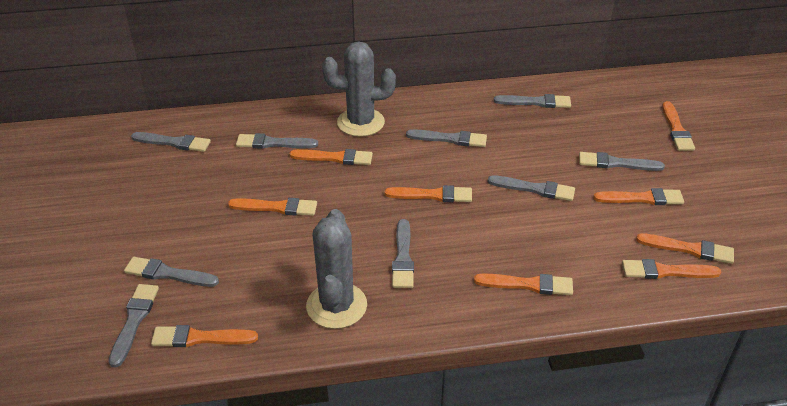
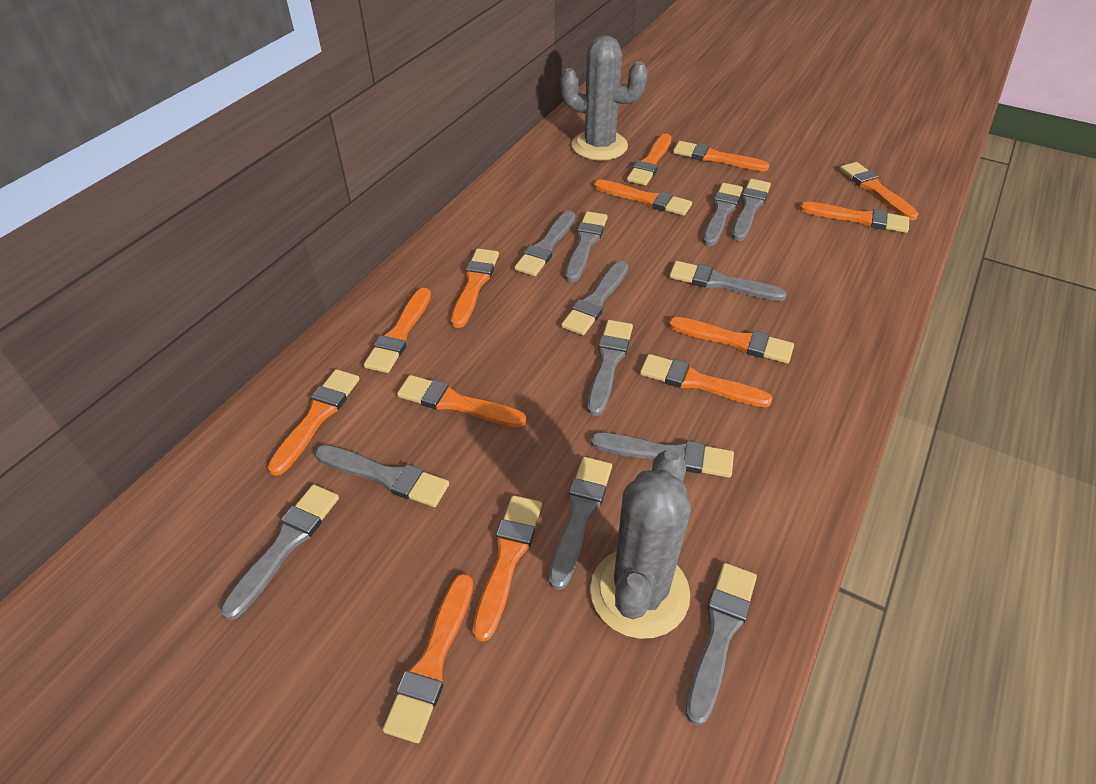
grey brush: [109,284,159,368] [124,257,219,287] [131,132,211,152] [236,133,318,149] [392,219,414,288] [406,129,487,147] [488,175,575,201] [494,94,571,108] [579,152,665,171] = 9 -> [221,484,339,620] [315,445,449,507] [514,210,576,276] [549,457,612,590] [561,261,628,335] [565,211,608,282] [587,320,633,416] [591,432,734,478] [669,261,787,301] [686,563,757,726] [703,183,743,246] [732,179,771,241] = 12
orange brush: [151,325,258,347] [228,198,317,216] [289,149,373,165] [384,185,472,202] [474,273,573,295] [594,188,684,205] [622,259,721,279] [636,233,734,264] [662,101,695,151] = 9 -> [267,369,360,476] [364,288,431,373] [383,573,473,743] [397,375,526,427] [451,249,499,328] [472,495,542,642] [594,179,692,216] [627,134,671,186] [640,354,772,407] [669,317,794,364] [673,141,769,171] [800,202,909,233] [840,162,919,220] = 13

